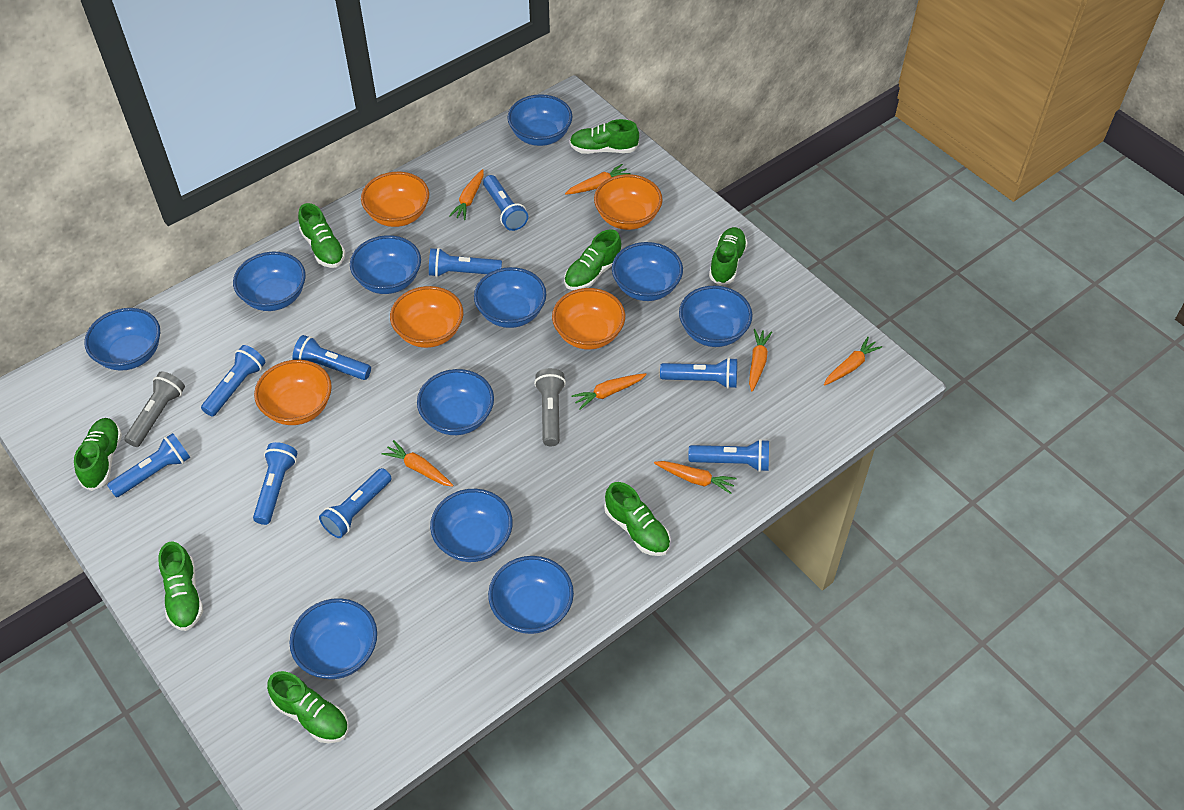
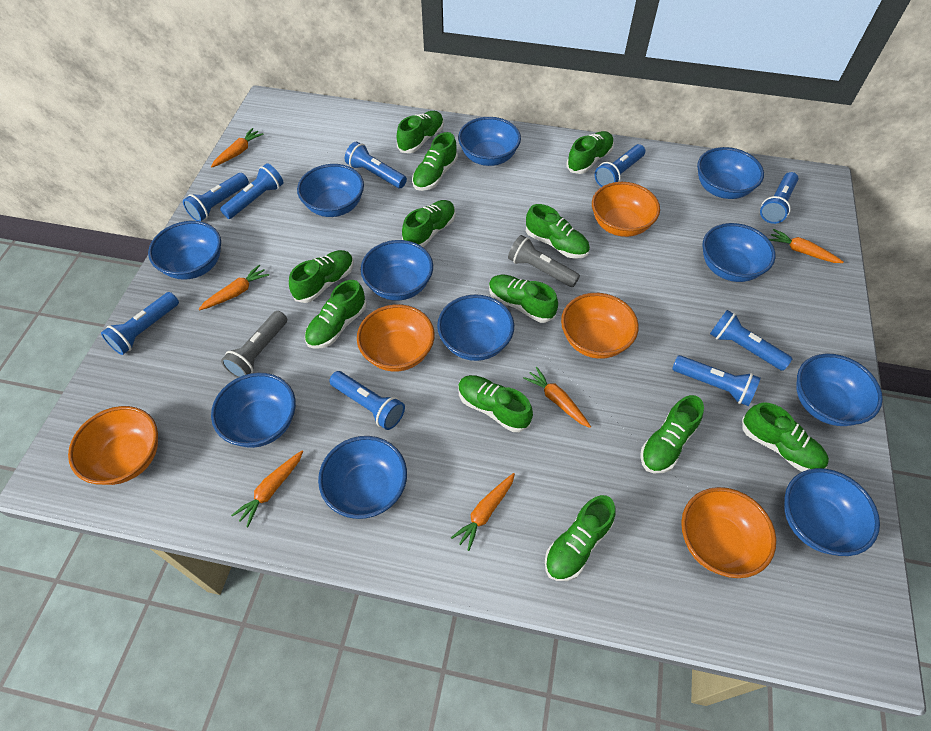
green shoe: [74,418,122,491] [158,542,203,631] [267,671,348,743] [298,203,345,268] [564,229,621,290] [569,119,639,154] [604,482,671,556] [709,227,748,285] = 8 -> [289,250,354,303] [305,280,367,349] [397,111,444,153] [402,200,455,247] [412,132,458,191] [458,375,533,432] [489,275,558,323] [526,204,590,259] [545,495,615,581] [566,131,614,174] [640,395,704,473] [742,402,829,472] = 12
orange carrot: [382,440,454,487] [449,169,484,220] [565,164,631,195] [572,373,647,410] [654,461,737,494] [749,329,772,392] [824,337,882,385] = 7 -> [199,265,269,310] [211,128,263,168] [231,451,303,527] [451,473,515,551] [523,367,591,428] [769,229,844,263] = 6

